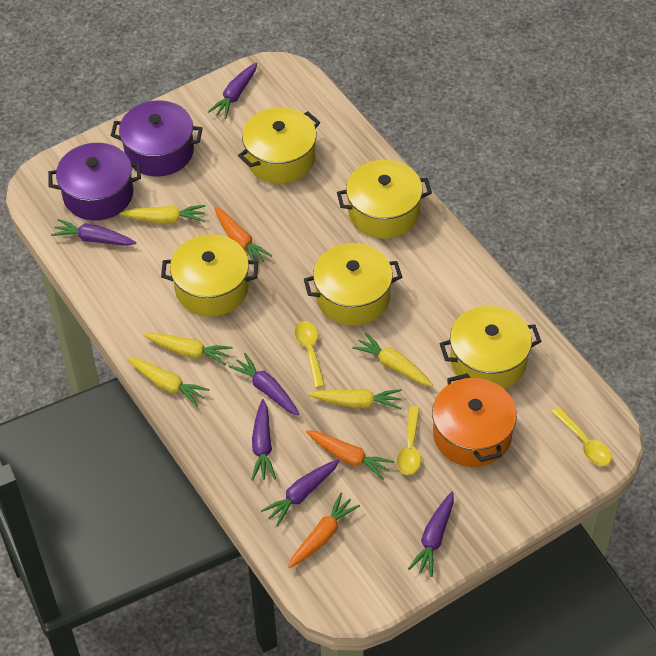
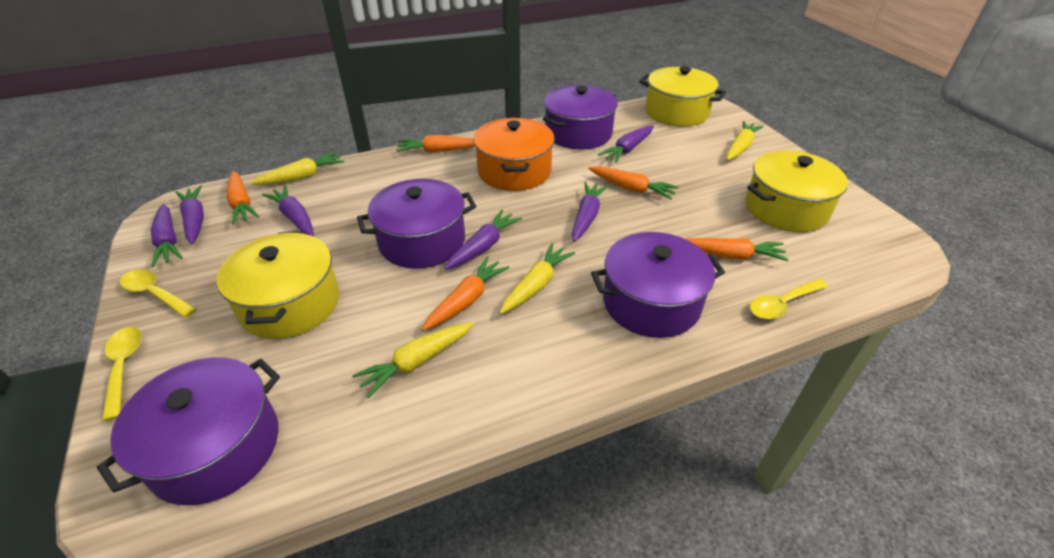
orange carrot: [214,207,272,265] [288,493,360,568] [306,430,394,480] = 3 -> [227,171,259,225] [396,135,475,153] [422,257,510,331] [588,166,679,200] [686,238,789,261] = 5
purple pot: [48,143,141,221] [111,101,203,176] = 2 -> [97,357,280,505] [357,179,476,269] [543,85,618,149] [591,232,725,338] = 4
yellow carrot: [120,205,206,224] [128,358,210,407] [144,333,232,365] [309,389,402,409] [352,333,433,386] = 5 -> [250,152,344,185] [352,322,474,398] [500,243,575,314] [726,121,764,161] = 4
yellow pot: [161,234,258,317] [238,107,320,184] [304,243,402,326] [337,160,432,239] [440,306,541,389] = 5 -> [217,231,339,339] [639,66,726,127] [746,150,848,232] = 3

